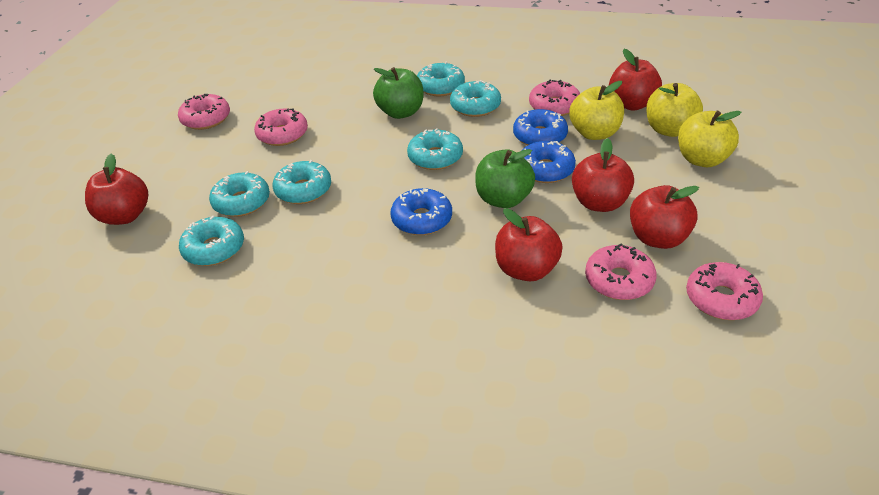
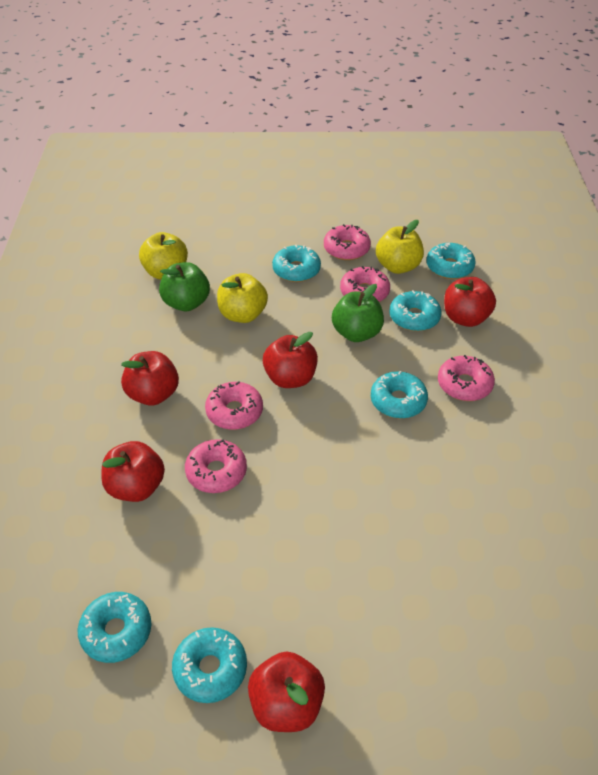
blue donut: [390,188,452,235] [513,109,568,146] [521,141,576,183] = 3 -> none = 0

